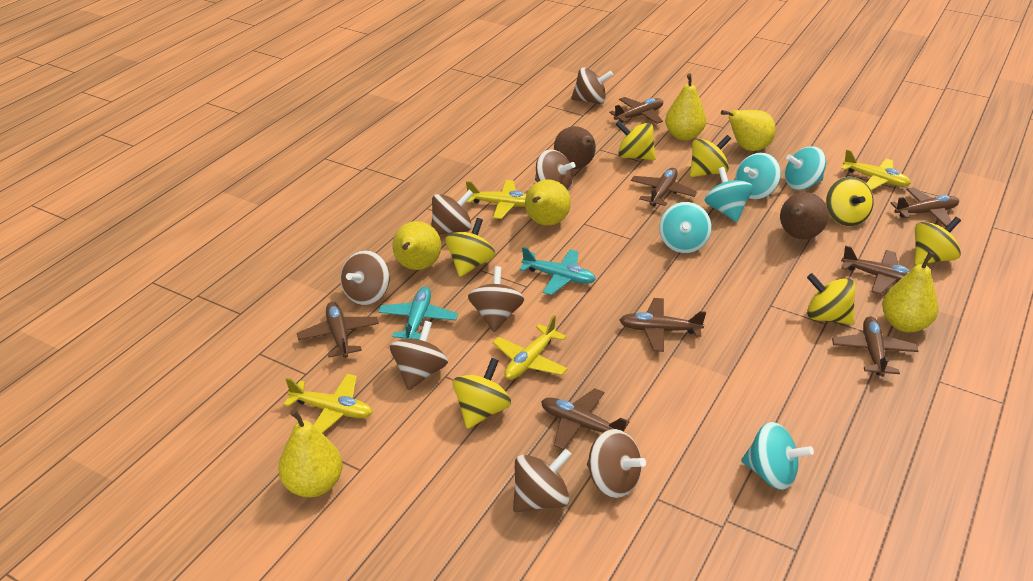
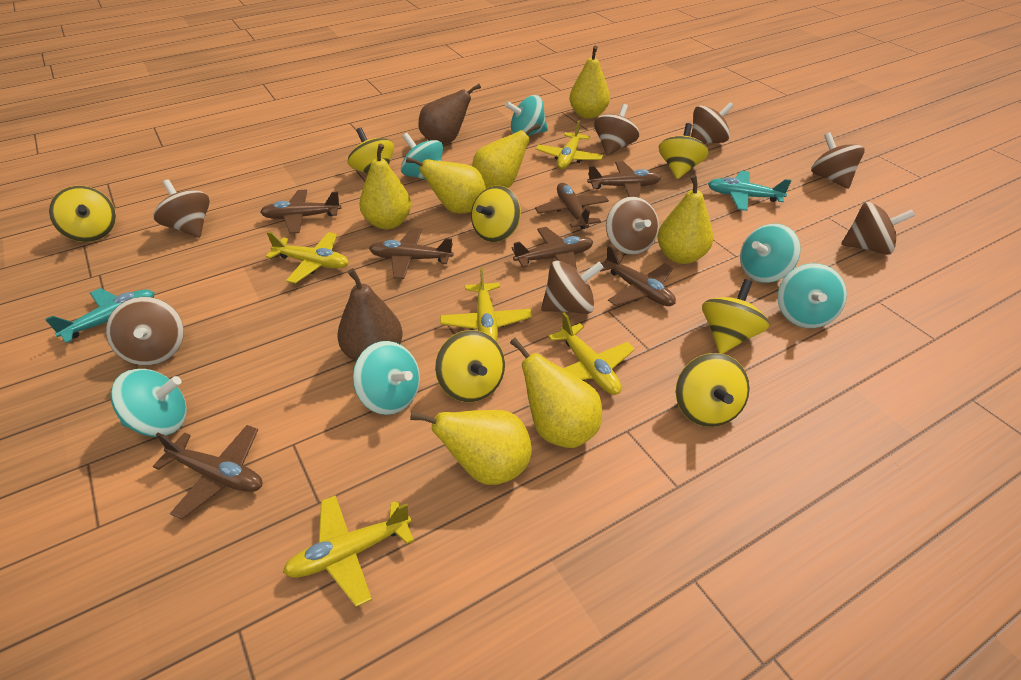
brown plane: [297,302,379,358] [541,388,629,450] [609,97,663,124] [620,298,706,352] [631,168,697,207] [832,316,919,377] [841,245,911,295] [891,187,959,227] = 8 -> [153,425,262,519] [260,190,341,234] [369,228,454,279] [511,227,593,269] [535,183,609,229] [587,161,661,198] [600,245,676,306] = 7
turquoise spinning top: [659,202,711,253] [705,167,753,222] [735,153,781,199] [741,422,814,490] [785,146,826,190] = 5 -> [110,369,187,437] [353,341,420,415] [401,133,443,180] [505,95,548,136] [740,224,801,283] [778,263,847,328] = 6
yellow pear: [278,409,343,497] [392,221,441,270] [525,179,571,226] [665,74,706,141] [721,110,776,151] [882,251,938,332] = 6 -> [359,144,411,229] [406,157,486,213] [410,410,532,485] [472,123,540,189] [510,338,602,448] [569,46,610,119] [658,174,713,264] = 7
yellow plane: [283,374,373,433] [466,180,527,219] [492,315,568,380] [841,149,911,191] = 4 -> [266,232,349,284] [283,495,414,607] [440,268,532,341] [536,120,603,169] [548,312,635,395] = 5

